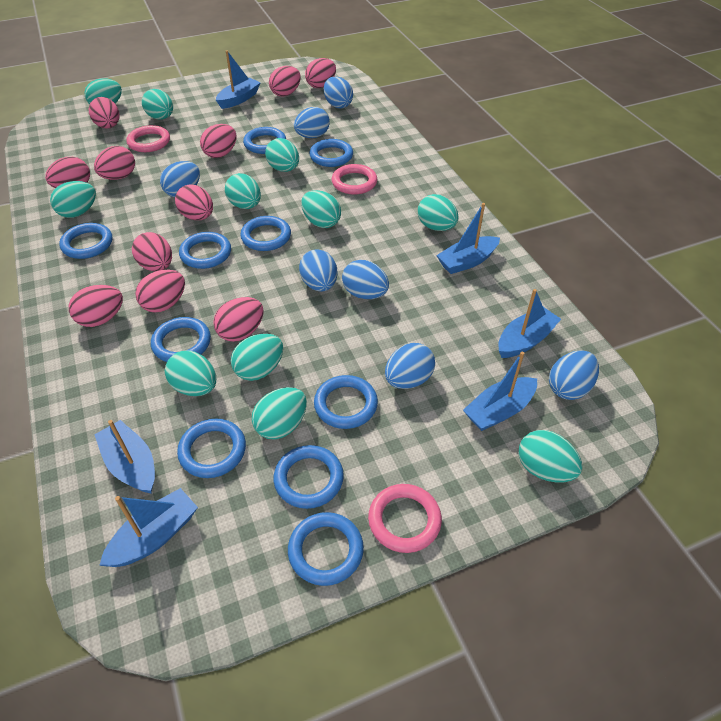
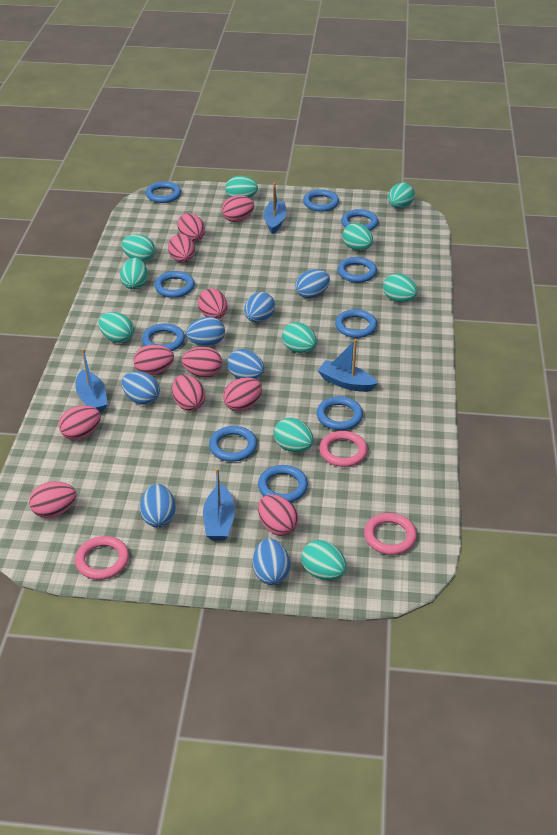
blue boat: [94,420,155,493] [99,488,198,567] [216,50,261,109] [436,203,500,274] [463,351,537,431] [498,289,561,358] = 6 -> [75,349,108,412] [203,468,235,540] [263,182,286,234] [318,339,378,392] = 4
turquoise egg: [50,181,96,218] [85,78,122,105] [142,89,173,120] [165,350,216,396] [225,173,261,209] [231,334,283,381] [252,387,307,440] [265,138,299,172] [301,190,341,228] [418,194,458,231] [518,430,582,483] = 11 -> [98,312,134,343] [120,258,148,290] [122,234,155,262] [225,176,258,198] [274,418,314,452] [282,322,317,353] [301,540,347,580] [342,223,373,251] [383,273,417,302] [388,182,415,209] = 10

